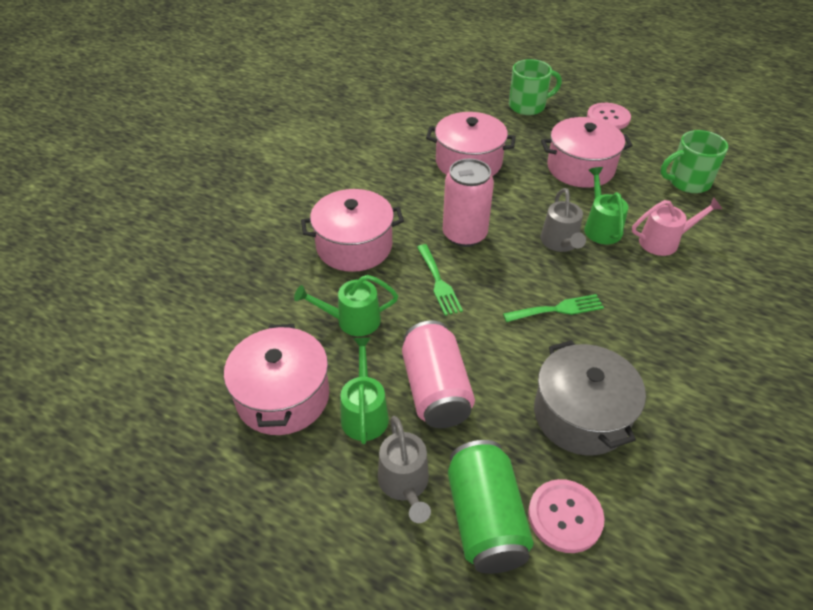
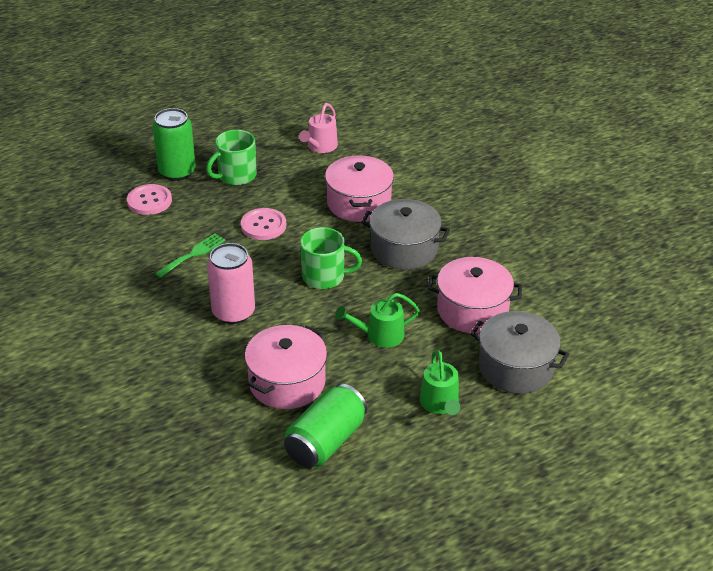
green can: [448,440,534,574] = 1 -> [152,108,196,181] [284,384,367,468] = 2
green fork: [417,244,463,316] [503,294,604,322] = 2 -> [155,233,226,278] = 1
green watering can: [294,275,398,336] [340,338,389,444] [584,167,628,244] = 3 -> [335,293,420,348] [420,350,460,415] = 2
grey pot: [534,340,646,456] = 1 -> [361,199,450,270] [470,311,569,394] = 2
grey watering can: [378,416,431,523] [540,188,586,252] = 2 -> none = 0
pink can: [402,321,475,428] [443,159,494,247] = 2 -> [207,243,255,324] = 1
pink pot: [224,324,329,435] [301,189,404,272] [426,112,516,176] [541,117,633,188] = 4 -> [245,325,327,409] [325,155,394,222] [428,257,522,334] = 3

